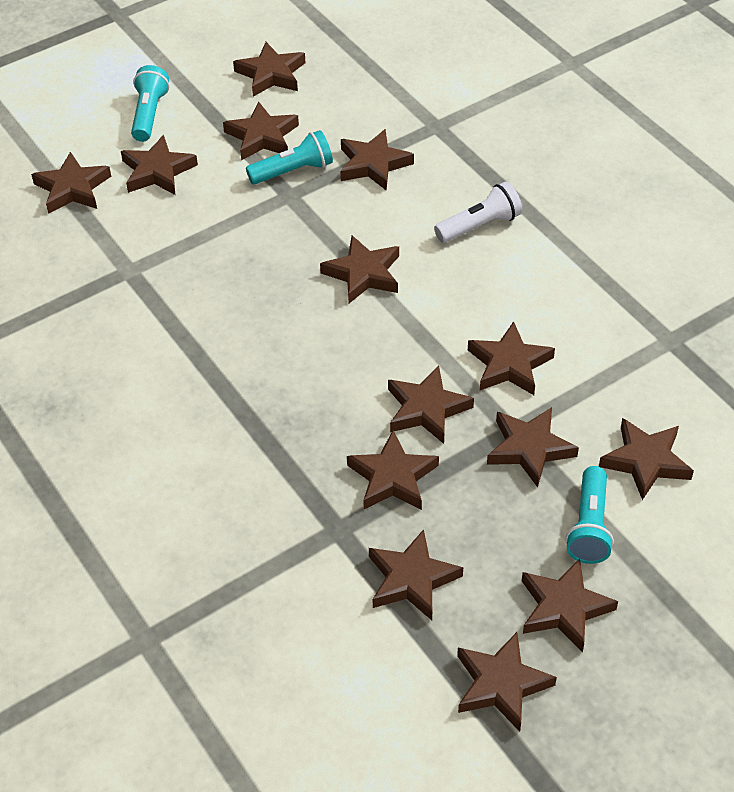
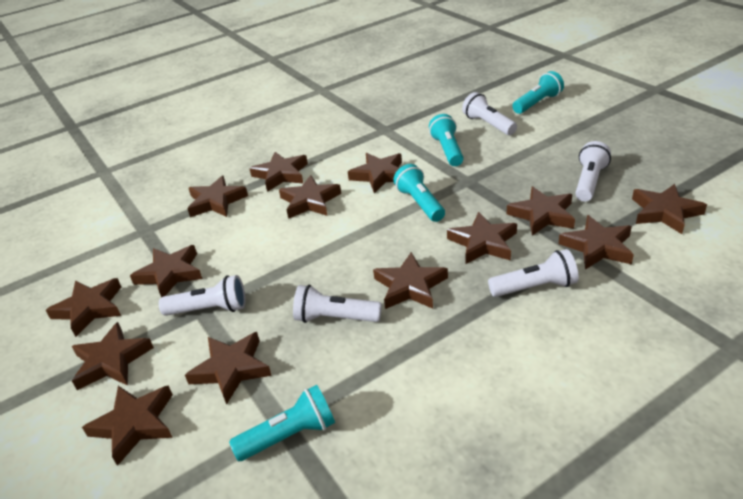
turquoise flashlight: [131,65,169,142] [246,130,333,184] [566,466,614,564] = 3 -> [229,385,335,461] [393,164,445,222] [429,114,464,166] [512,71,564,114] = 4
white flashlight: [434,182,522,243] = 1 -> [159,275,245,316] [293,285,382,323] [462,92,517,135] [488,249,579,297] [575,141,611,201] = 5

